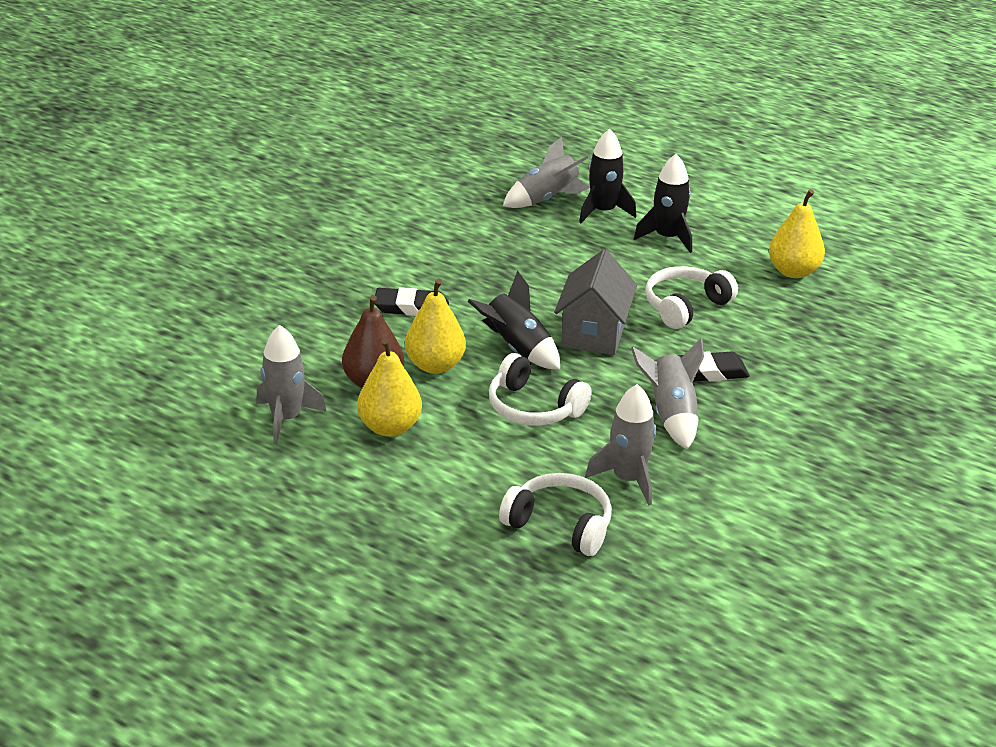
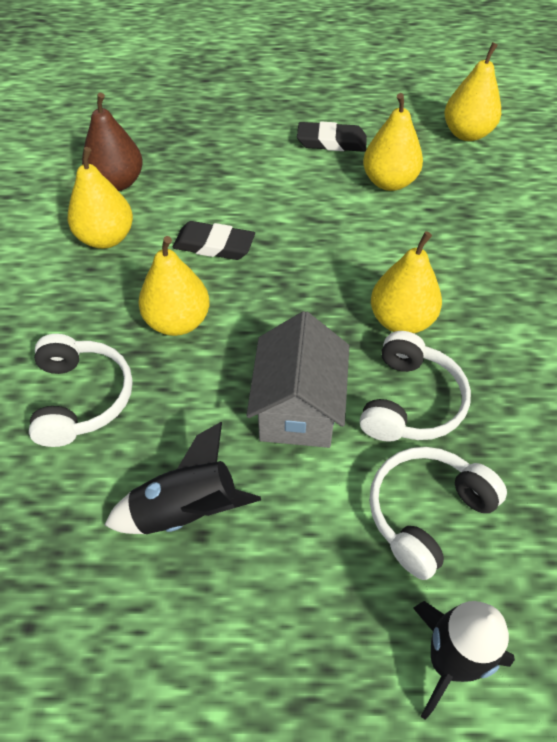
black rocket: [468,270,560,370] [579,129,636,223] [634,154,692,253] = 3 -> [105,422,261,534] [413,601,515,720] = 2
grey rocket: [256,325,327,444] [503,137,590,208] [585,384,656,506] [631,338,704,449] = 4 -> none = 0
yellow pear: [357,338,422,437] [405,279,466,374] [769,189,825,278] = 3 -> [68,147,133,249] [138,236,210,336] [363,93,423,191] [371,231,442,333] [445,42,501,141] = 5

